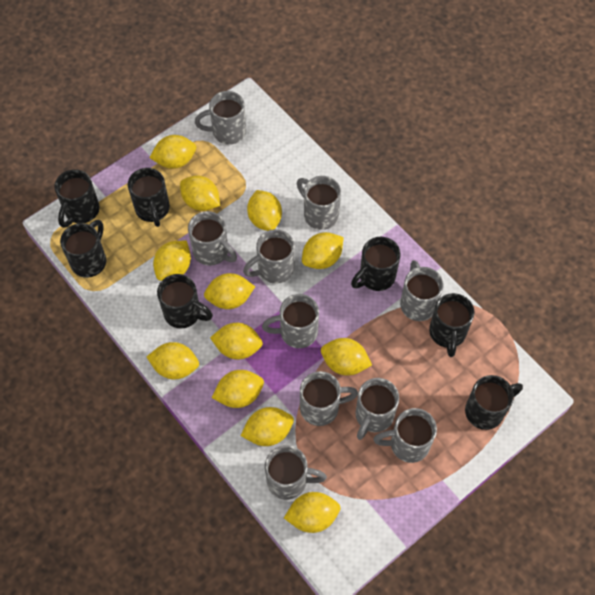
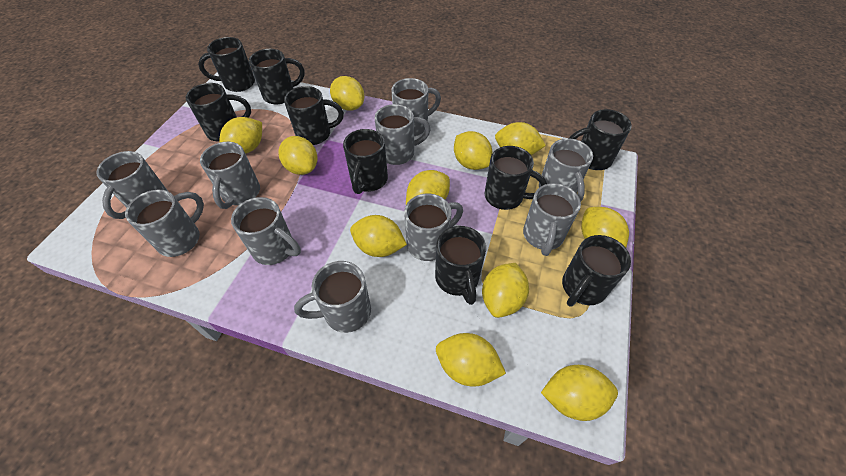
black mug: [54,169,100,228] [60,220,106,278] [128,168,170,227] [157,274,213,328] [351,237,401,291] [429,293,474,357] [465,375,523,430] = 7 -> [186,83,251,142] [198,37,255,92] [249,49,305,105] [284,86,344,145] [343,129,388,194] [435,226,486,305] [485,146,547,210] [562,235,631,307] [569,109,632,170] = 9
yellow lemon: [147,342,199,380] [149,135,196,169] [153,241,191,281] [180,175,220,211] [204,273,255,309] [210,323,263,360] [212,370,264,408] [241,407,294,446] [247,190,282,231] [284,492,341,533] [302,232,344,269] [321,338,372,376] = 12 -> [220,117,262,154] [279,136,318,175] [330,76,364,111] [350,215,407,257] [406,170,450,205] [436,333,506,387] [454,131,493,170] [482,263,529,318] [495,122,546,155] [541,365,618,421] [581,207,629,248] = 11

